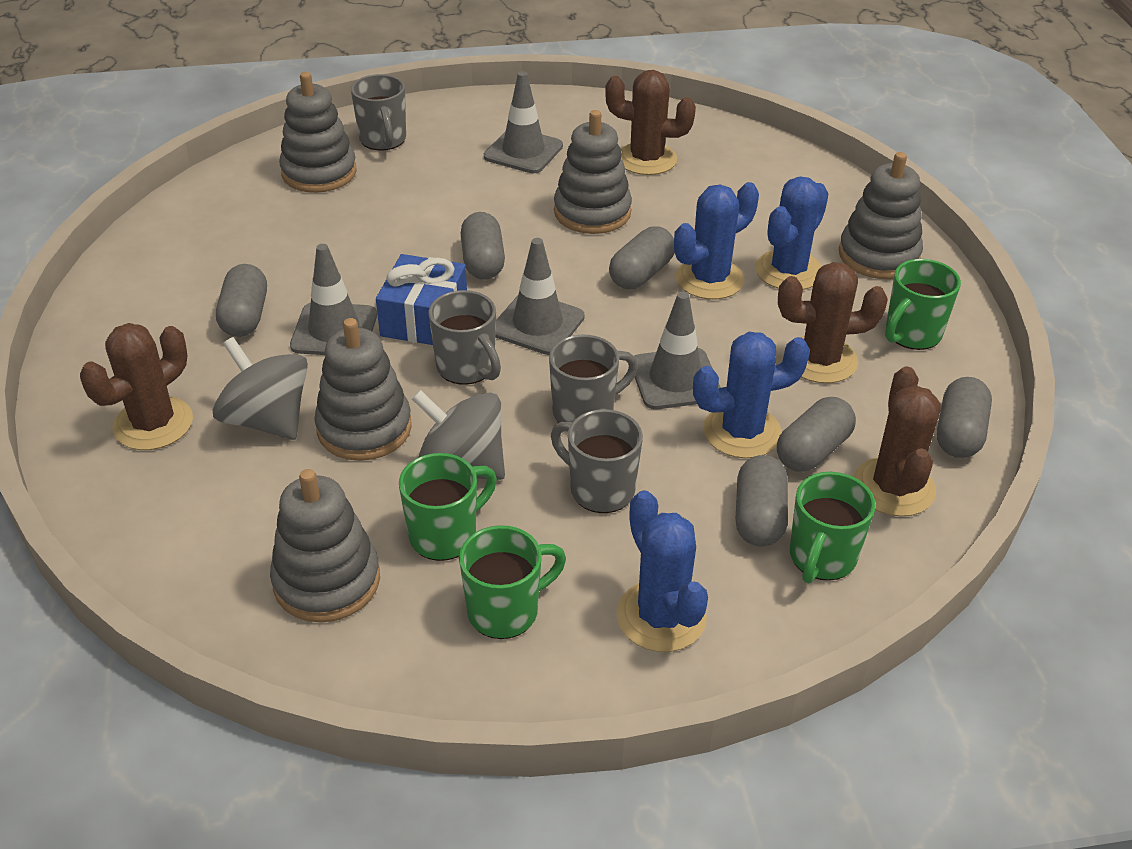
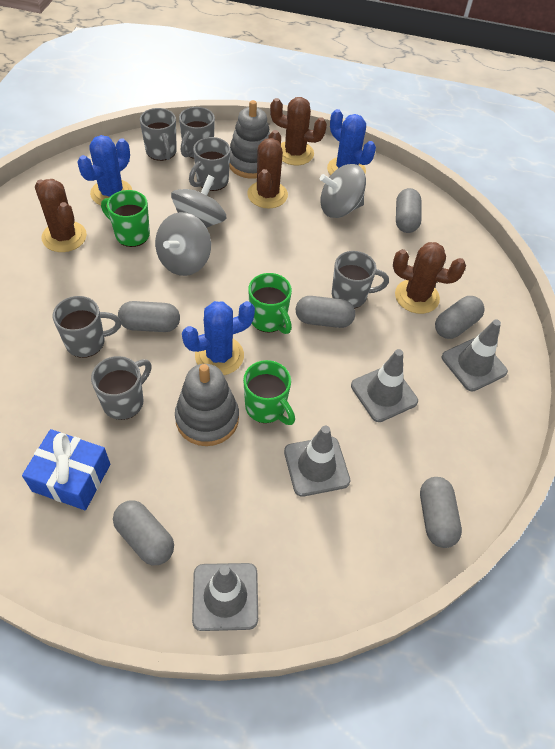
blue cactus: [616,490,708,652] [674,182,759,299] [693,332,810,458] [755,177,828,290] = 4 -> [77,135,132,207] [182,301,255,375] [327,109,376,175] = 3
green mug: [399,453,497,561] [459,525,566,639] [790,472,876,583] [885,259,961,350] = 4 -> [101,190,150,247] [243,360,295,425] [248,273,292,334] = 3
grey mug: [351,74,406,151] [429,290,501,385] [549,335,638,423] [551,409,643,513] = 4 -> [53,296,121,358] [91,356,152,420] [140,108,177,161] [179,107,215,159] [189,137,230,191] [332,251,389,309] = 6
grey spinning top: [213,337,308,440] [412,390,505,480] = 2 -> [155,212,211,276] [171,175,226,228] [320,164,366,218] = 3
grey stacking toy: [270,469,380,623] [279,72,357,193] [314,318,412,461] [554,110,632,234] [839,152,923,279] = 5 -> [175,364,239,446] [229,100,270,179] = 2

